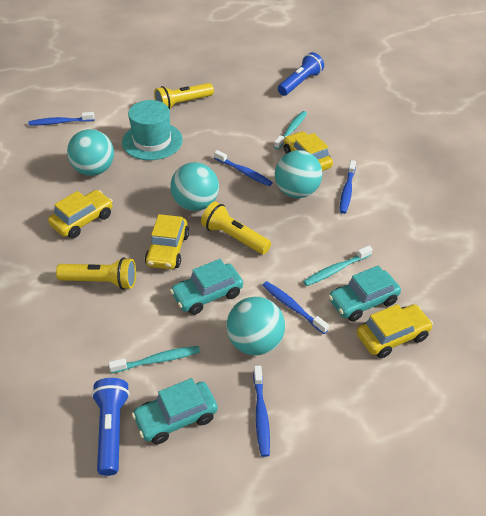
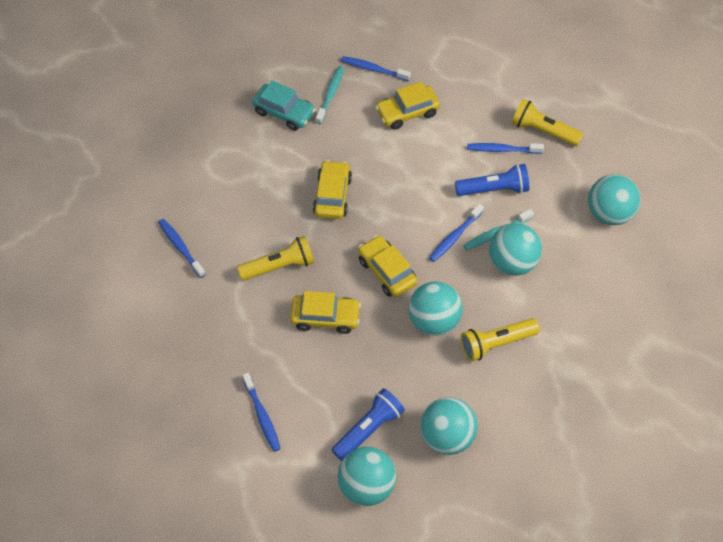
turquoise ball: [67,129,114,176] [170,162,219,211] [227,297,285,356] [275,150,322,198] = 4 -> [338,447,396,506] [409,282,463,336] [420,397,478,455] [489,223,542,276] [588,174,640,225] = 5
turquoise car: [132,378,218,445] [170,259,243,315] [328,266,401,321] = 3 -> [252,80,316,131] = 1
turquoise hat: [122,100,183,160] = 1 -> none = 0
turquoise toothbrush: [108,346,200,373] [274,111,307,149] [303,245,373,286] = 3 -> [316,66,344,124] [463,209,534,250] = 2

